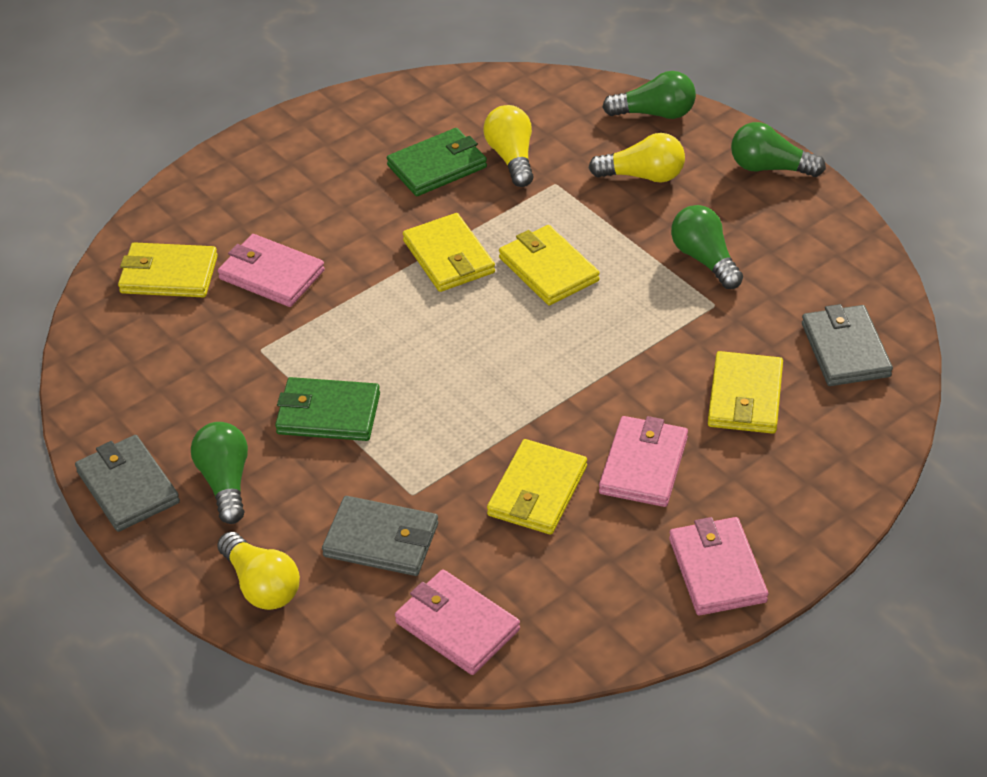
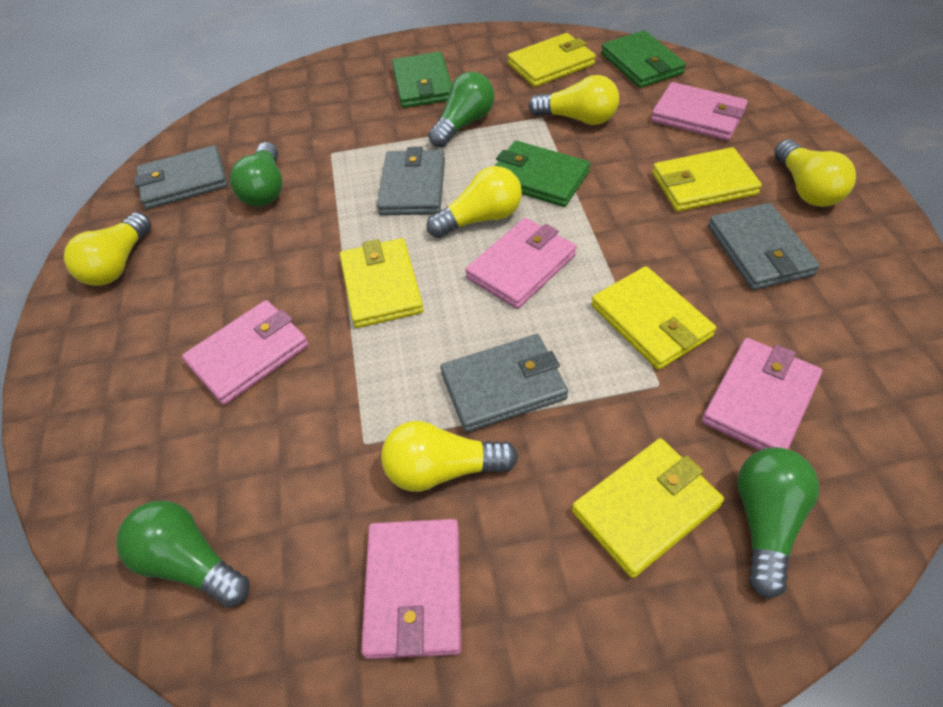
green wallet: [275,377,380,441] [387,128,487,196] = 2 -> [392,52,452,108] [495,141,590,207] [601,30,686,88] = 3
grey wallet: [75,435,180,532] [322,496,438,576] [802,304,893,386] = 3 -> [134,145,228,209] [377,147,445,216] [441,334,568,432] [708,203,820,290] = 4
pink wallet: [218,234,325,307] [395,570,520,675] [599,416,688,507] [669,517,768,615] = 4 -> [182,300,309,405] [361,519,462,659] [465,218,577,309] [651,82,748,141] [702,338,822,450] = 5
yellow light bulb: [217,532,300,610] [483,105,534,187] [589,133,685,183] = 3 -> [64,212,151,286] [381,421,518,492] [427,166,522,238] [528,75,619,125] [774,140,856,207] = 5

